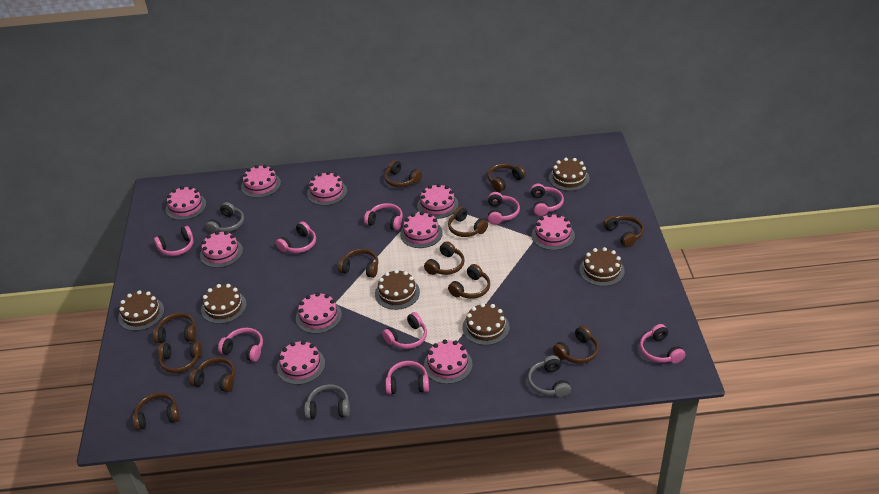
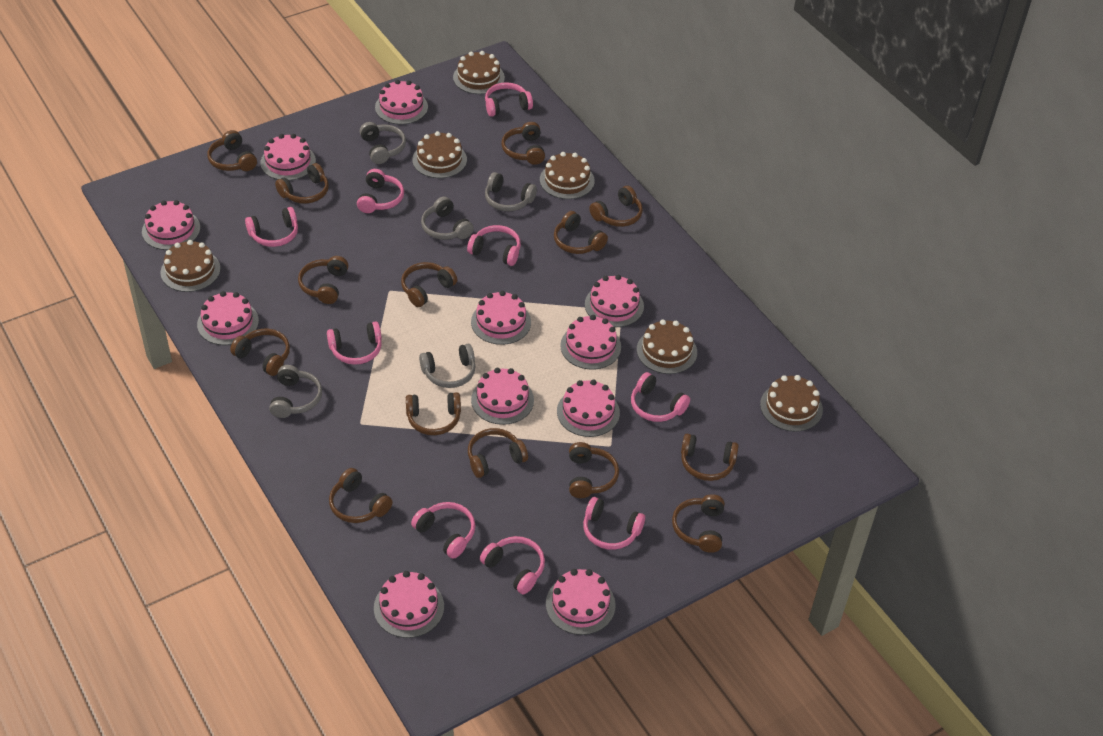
brown headphones: [133,393,180,430] [153,313,196,343] [158,341,202,373] [189,357,235,392] [338,249,378,278] [384,160,422,187] [424,241,465,275] [448,206,488,237] [448,264,490,299] [488,163,526,192] [553,325,599,364] [603,215,644,247] = 12 -> [208,130,257,171] [230,328,290,376] [275,163,329,204] [298,256,348,304] [329,468,393,523] [401,262,457,307] [406,392,461,435] [468,428,528,478] [501,122,545,165] [554,211,608,254] [569,442,619,498] [589,186,643,227] [672,494,725,553] [681,434,739,481] = 14
grey headphones: [206,202,244,234] [304,384,350,419] [528,355,571,398] = 3 -> [269,365,322,418] [360,122,406,164] [419,344,476,388] [421,197,474,240] [485,172,537,211] = 5
pink cake: [165,186,206,220] [200,231,243,268] [241,165,281,198] [277,340,325,385] [296,292,342,334] [307,172,347,206] [400,212,443,248] [417,184,458,219] [424,340,472,384] [532,213,575,250] = 10 -> [142,200,200,250] [197,291,259,345] [260,134,316,180] [374,571,444,638] [375,80,428,125] [471,291,531,345] [471,368,534,425] [546,569,616,635] [557,379,620,437] [560,315,621,370] [585,275,644,327] = 11

